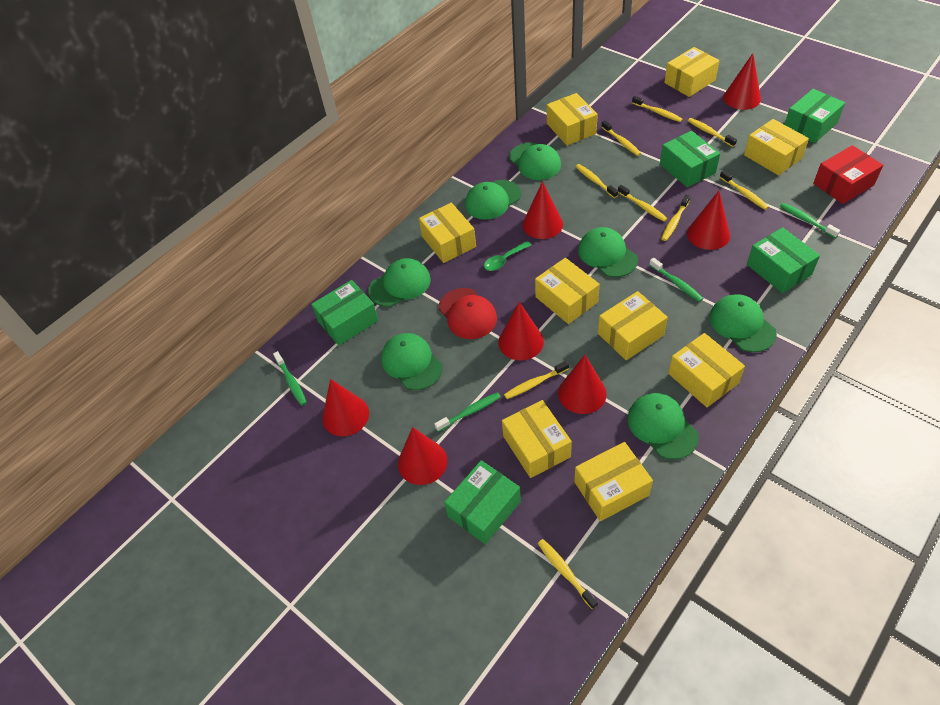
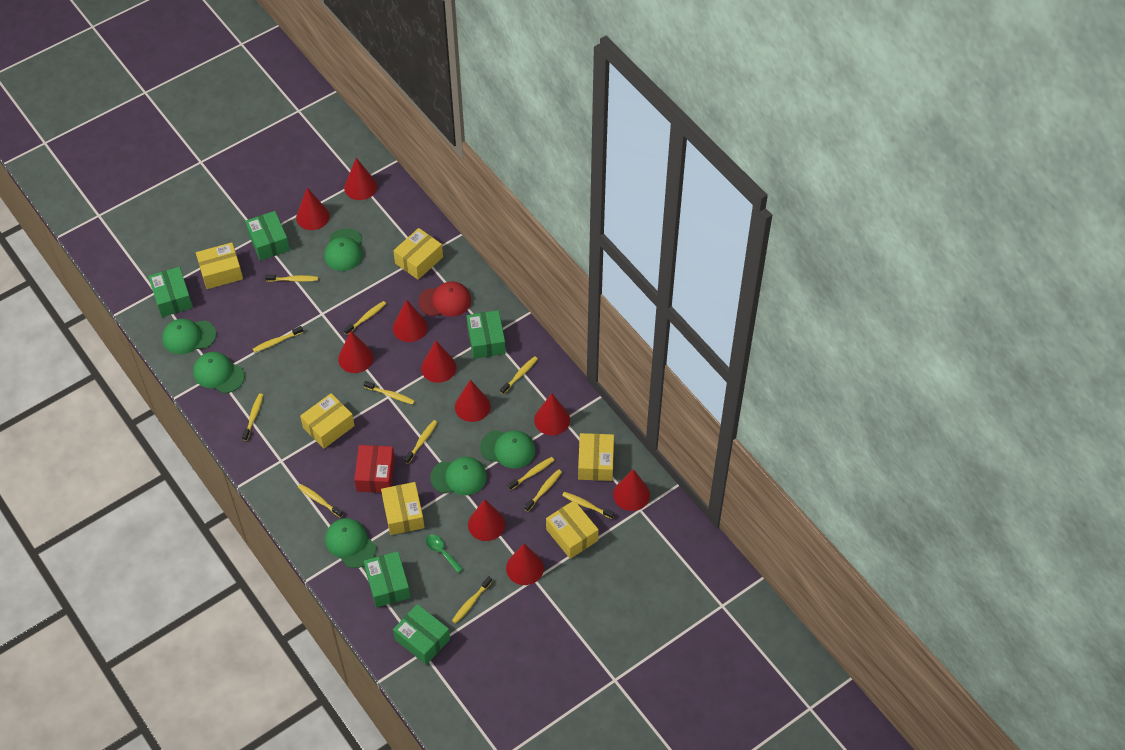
green cap: [368,258,431,307] [381,333,443,390] [465,180,521,220] [509,143,561,180] [578,227,638,277] [628,393,699,460] [710,294,777,352] = 7 -> [162,319,216,354] [193,352,245,393] [324,228,363,271] [325,518,376,568] [430,457,487,495] [480,430,535,469] = 6
green toothbrush: [273,351,307,406] [434,392,501,432] [649,258,704,302] [780,203,840,238] = 4 -> none = 0
red cone: [322,379,369,436] [398,427,447,485] [499,302,544,360] [523,181,563,239] [558,355,607,414] [687,191,730,250] [723,53,761,110] = 7 -> [296,188,330,230] [338,331,373,373] [344,158,377,200] [393,300,428,342] [421,341,456,383] [455,380,491,422] [468,499,505,541] [506,544,544,585] [534,393,570,435] [613,469,650,511] = 10
yellow box: [419,203,476,263] [502,400,572,478] [535,258,600,324] [547,93,598,145] [574,442,653,521] [598,291,668,360] [664,47,720,97] [668,333,745,407] [744,119,809,175] = 9 -> [196,242,243,289] [300,393,355,449] [381,482,425,535] [393,228,443,280] [546,500,599,559] [578,433,614,481] = 6
yellow toothbrush: [504,361,569,399] [538,539,598,609] [576,164,618,198] [602,120,641,156] [618,185,668,222] [632,96,682,122] [661,195,690,241] [688,118,737,147] [720,170,769,210] = 9 -> [242,394,263,441] [253,326,303,353] [265,274,318,282] [298,484,343,518] [344,301,386,335] [364,381,415,404] [404,420,438,464] [452,576,492,623] [500,356,538,394] [508,457,554,490] [524,469,562,512] [562,492,615,519] = 12

